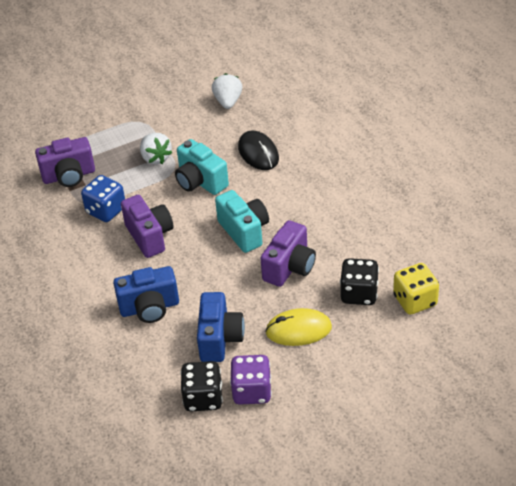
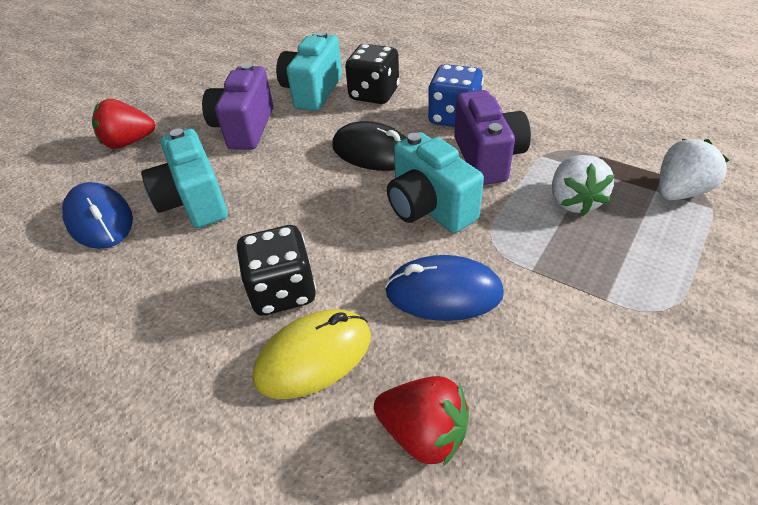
blue camera: [113,266,179,323] [197,292,245,362] = 2 -> none = 0
blue mouse: none = 0 -> [62,182,133,249] [385,255,504,321] = 2
purple camera: [35,137,95,187] [121,195,173,258] [261,220,316,287] = 3 -> [202,63,273,150] [454,90,531,185] = 2
purple dice: [230,355,272,405] = 1 -> none = 0
red strawberry: none = 0 -> [92,99,155,149] [374,376,469,467] = 2
turquoise camera: [175,139,229,195] [215,190,269,253] = 2 -> [141,128,228,228] [276,31,342,111] [387,132,484,233] = 3
yellow dice: [393,263,439,315] = 1 -> none = 0

